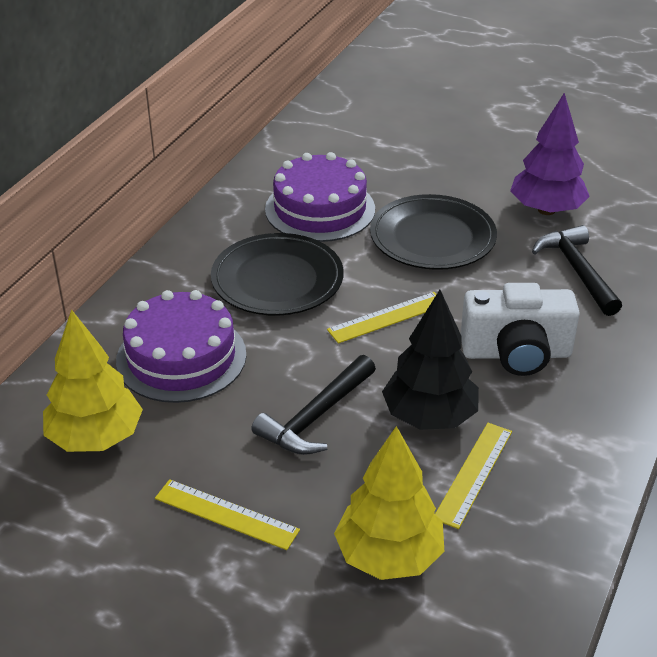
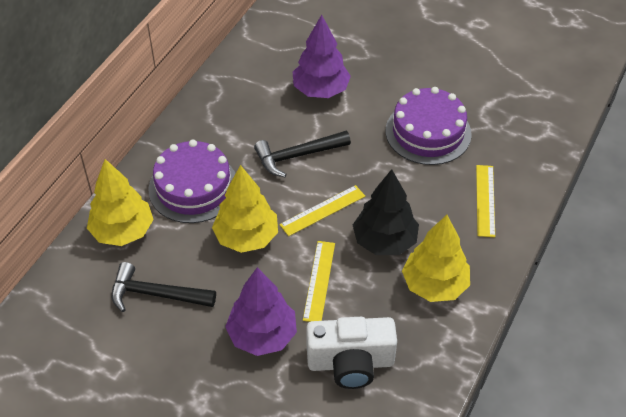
black plate: [211,233,344,316] [370,194,497,270] = 2 -> none = 0
purple tree: [510,93,590,215] = 1 -> [225,267,297,356] [293,15,351,98] = 2
yellow tree: [43,309,143,452] [334,426,444,580] = 2 -> [87,159,154,246] [212,165,278,253] [402,215,470,302] = 3

